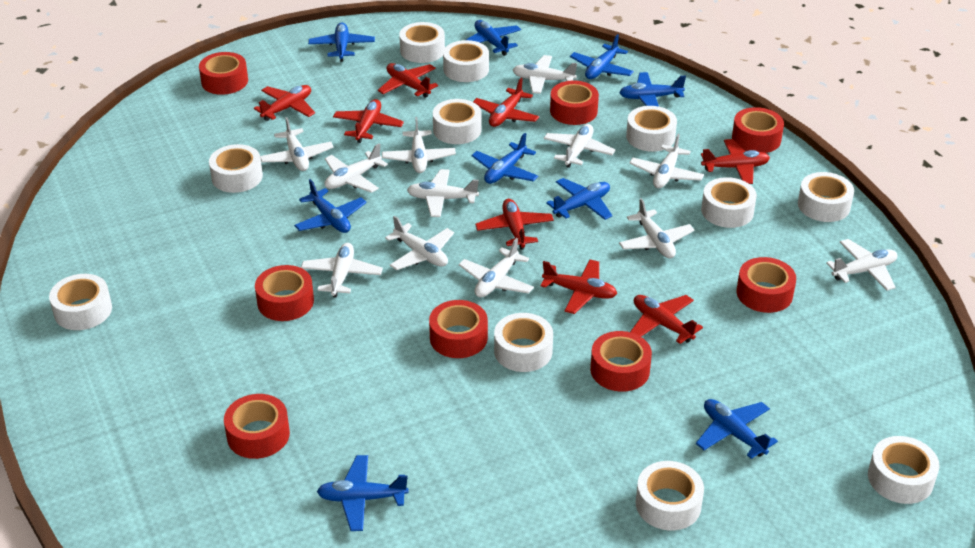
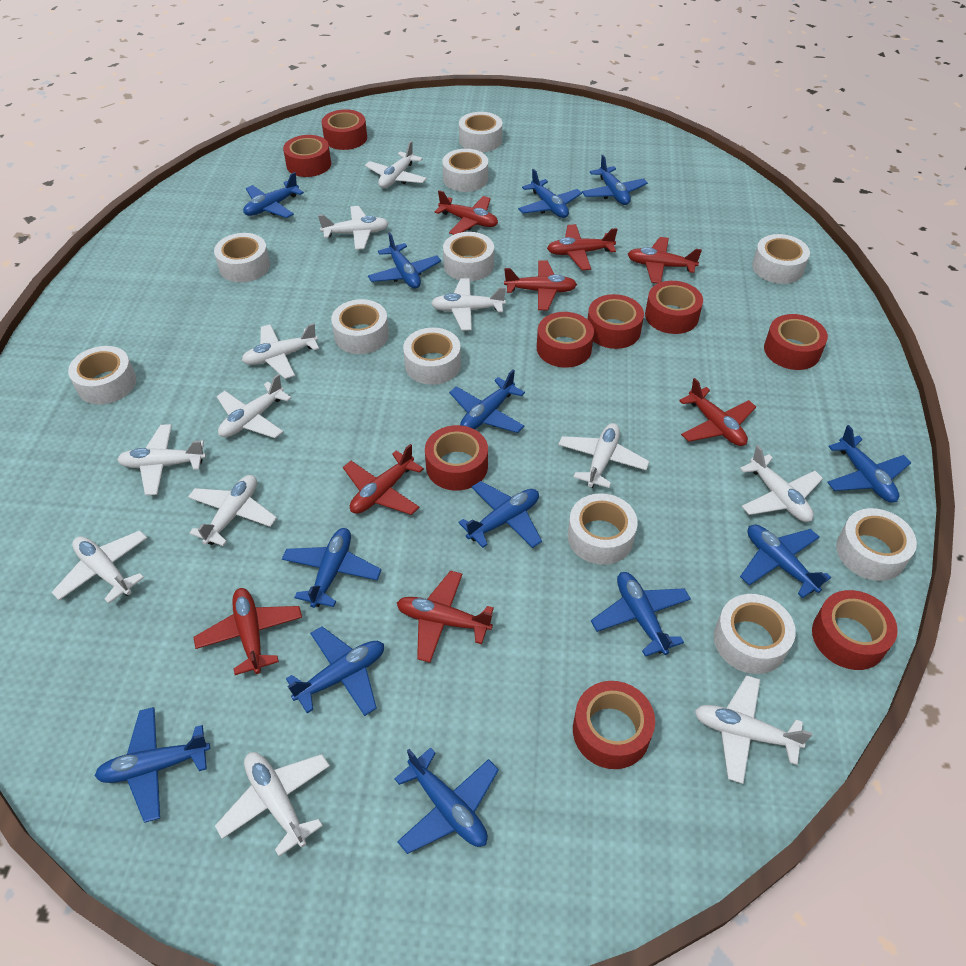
blue plane: [294,179,367,233] [308,22,375,62] [317,455,408,531] [466,20,521,56] [471,133,538,184] [546,178,613,220] [570,34,634,79] [619,72,686,107] [696,399,778,459] = 9 -> [95,707,210,823] [243,172,304,218] [282,528,381,608] [286,627,384,716] [368,232,441,288] [394,747,499,854] [449,369,525,433] [458,481,542,548] [518,169,582,218] [582,155,648,205] [591,572,691,657] [740,525,831,598] [827,425,911,503] = 13
red tape: [199,52,248,95] [224,394,290,459] [255,265,314,321] [429,300,488,358] [550,81,599,125] [590,331,652,392] [732,107,784,153] [736,257,796,313] = 8 -> [283,135,331,177] [322,109,367,150] [425,425,488,491] [537,312,594,368] [573,681,655,769] [588,294,644,349] [645,281,703,334] [764,314,828,370] [812,590,898,670] = 9

